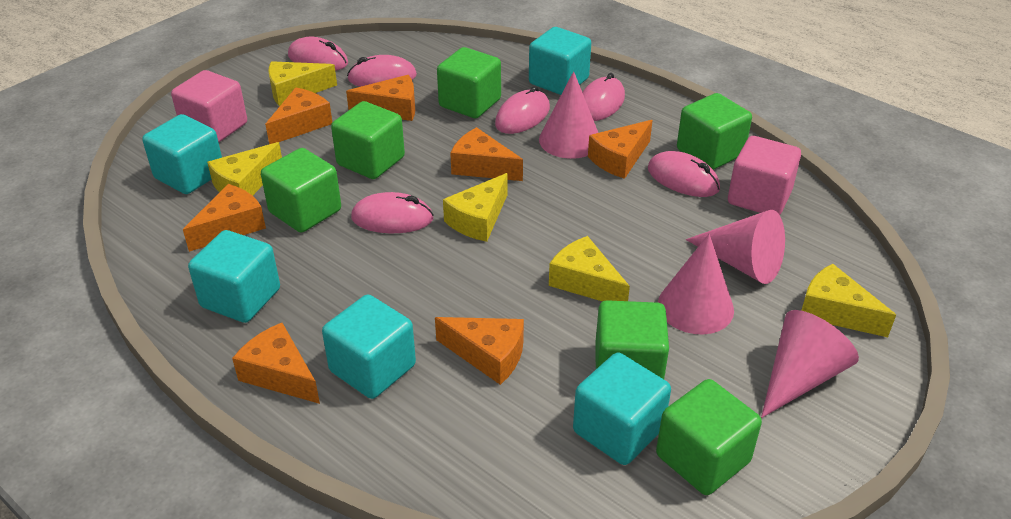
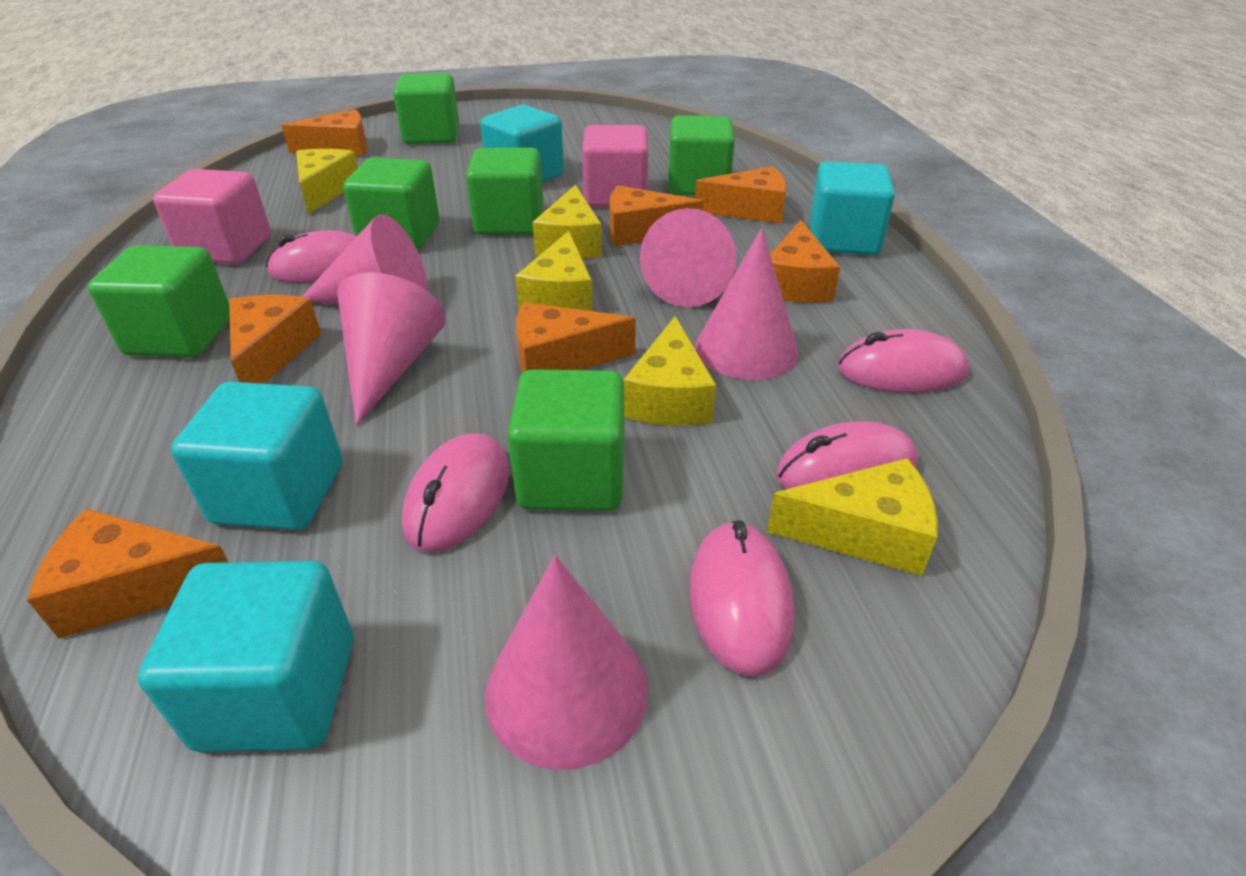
pink cone: [539,71,598,159] [658,234,734,334] [686,210,785,284] [761,310,859,418] = 4 -> [302,214,428,304] [337,272,446,426] [485,555,648,770] [640,208,737,307] [695,228,798,380] = 5
pink mouse: [288,37,348,71] [347,55,417,87] [351,192,434,233] [495,86,550,134] [582,73,625,121] [648,151,720,197] = 6 -> [266,230,357,283] [402,433,509,552] [689,520,794,677] [776,421,918,489] [838,329,969,393] = 5
turquoise cube: [142,114,222,194] [188,230,280,323] [322,295,416,399] [529,27,591,95] [573,353,671,465] = 5 -> [138,561,353,752] [171,382,342,530] [480,105,564,183] [809,161,895,255] = 4

